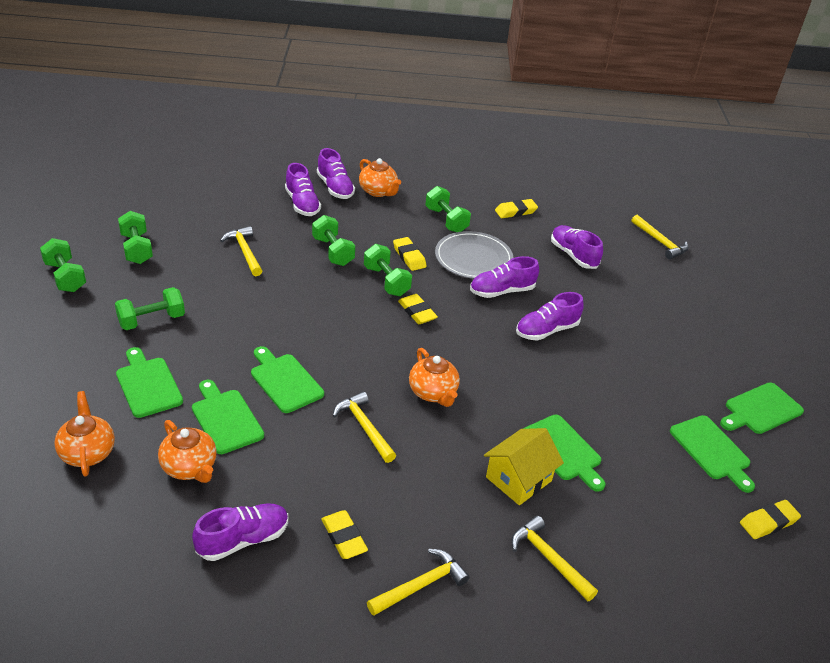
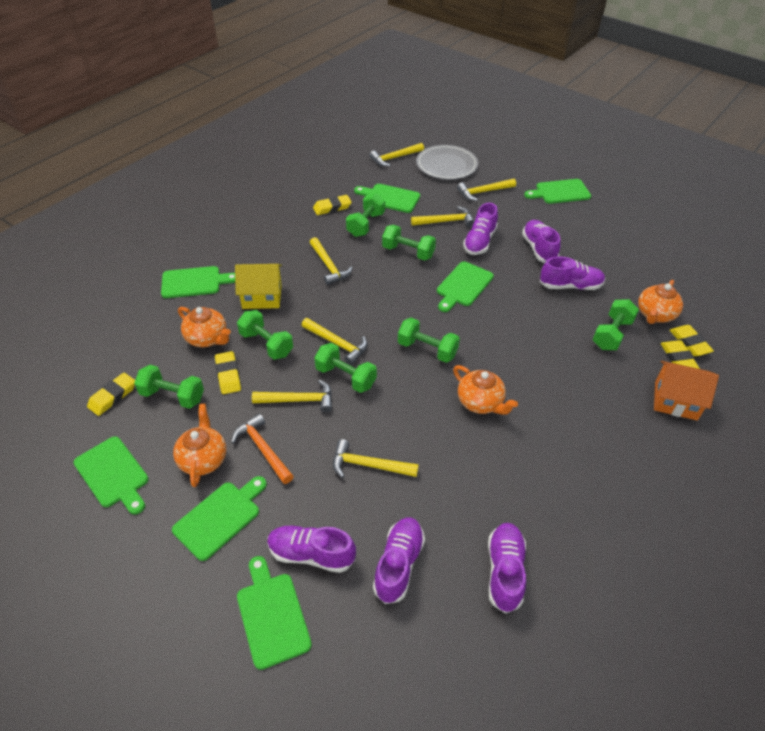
green cutting board: [116,347,183,418] [192,380,264,454] [251,346,324,413] [523,415,606,492] [670,415,755,493] [720,382,804,434] = 6 -> [73,436,149,515] [161,266,235,298] [172,476,267,561] [237,556,312,670] [354,184,420,213] [437,261,494,312] [524,179,591,204] = 7
green dumbbell: [40,238,86,292] [115,287,185,330] [118,211,153,264] [312,215,355,266] [364,244,412,296] [425,186,471,232] = 6 -> [134,365,204,409] [237,310,293,360] [314,343,377,393] [346,193,385,237] [382,225,436,260] [398,318,460,363] [593,299,639,350] = 7
orange hammer: none = 0 -> [231,414,294,484] = 1
orange house: none = 0 -> [654,361,719,421] = 1
yellow hammer: [220,226,262,276] [333,392,396,463] [367,549,470,616] [511,516,598,601] [632,215,689,259] = 5 -> [252,379,332,413] [301,318,367,365] [310,237,352,285] [333,439,419,478] [370,143,424,166] [411,206,474,227] [457,179,516,201] = 7

